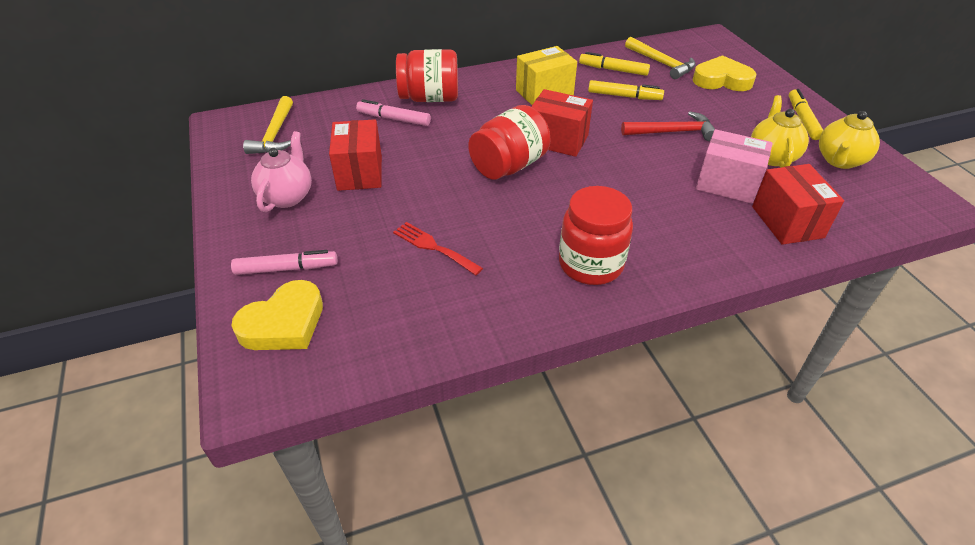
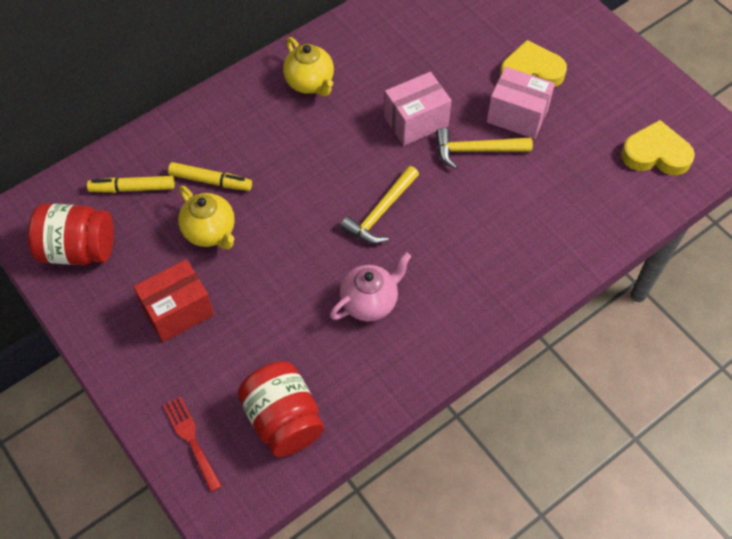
pink box: [696,129,773,204] = 1 -> [384,72,452,146] [487,67,555,139] = 2
pink marker: [231,250,337,275] [356,99,431,126] = 2 -> none = 0
red box: [329,119,382,191] [531,89,593,157] [752,164,844,245] = 3 -> [133,259,214,342] = 1
red hammer: [621,111,715,141] = 1 -> none = 0
red jar: [396,49,458,102] [468,105,551,179] [559,186,633,285] = 3 -> [28,203,114,265] [238,361,324,457] = 2
yellow box: [516,46,577,105] = 1 -> none = 0
yellow marker: [579,52,650,76] [588,80,664,100] [789,89,823,140] = 3 -> [87,176,175,193] [168,162,252,191] = 2

